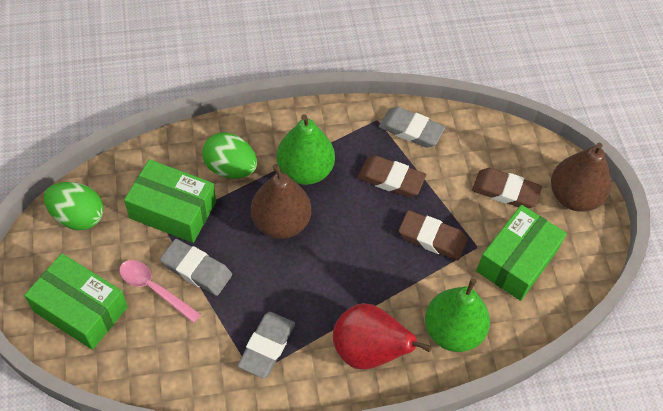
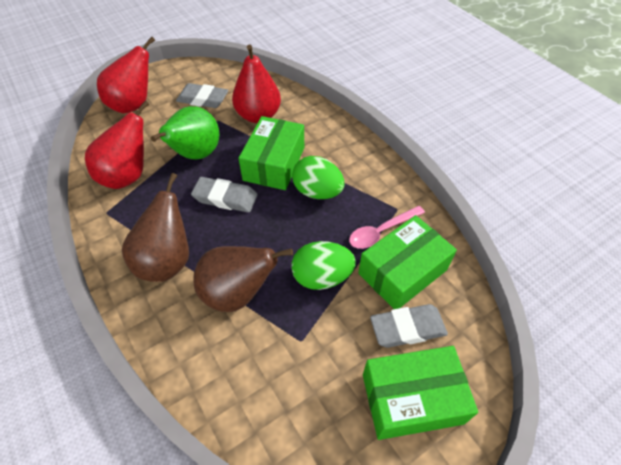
brown eraser: [358,155,426,197] [399,210,467,260] [472,168,542,208] = 3 -> none = 0
green pear: [277,114,335,185] [425,278,490,352] = 2 -> [151,106,219,159] = 1
red pear: [333,303,432,370] = 1 -> [85,100,149,189] [97,37,155,114] [232,44,281,123] = 3

